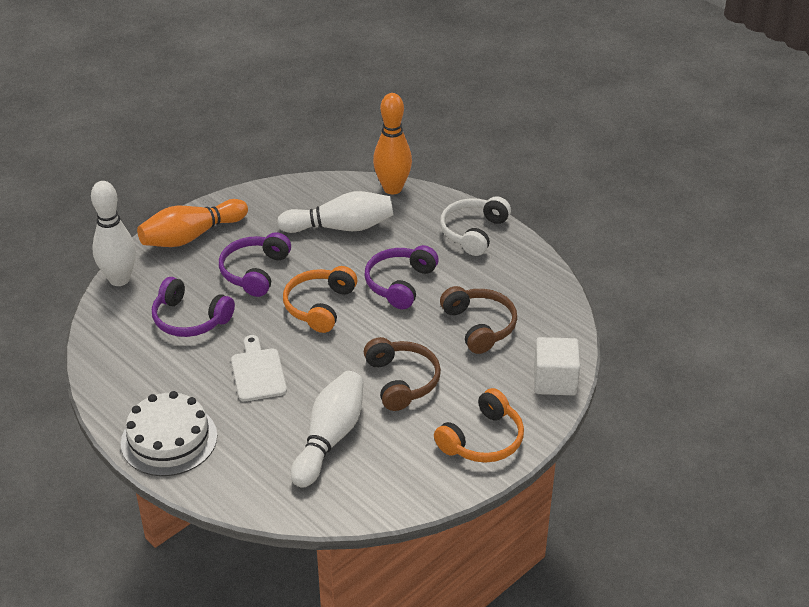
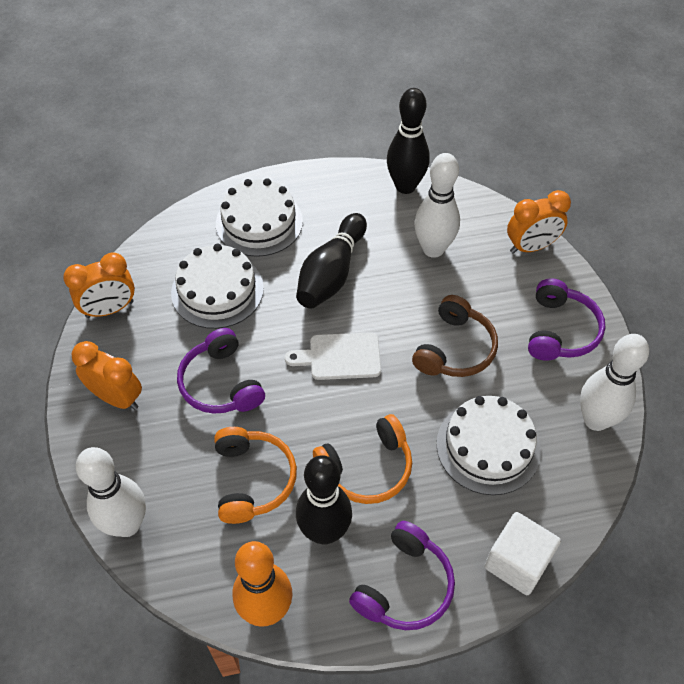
black bowling pin: none = 0 -> [296,213,367,309] [296,455,352,545] [387,88,430,194] = 3
brown headphones: [364,337,441,411] [440,286,517,354] = 2 -> [412,295,498,377] = 1
orange bowling pin: [137,199,248,247] [373,93,412,194] = 2 -> [233,541,293,627] = 1
orange clock: none = 0 -> [63,252,135,318] [71,341,142,410] [507,190,571,254] = 3
white cake: [121,391,217,476] = 1 -> [171,243,264,329] [216,178,303,257] [437,396,541,495] = 3
white headphones: [440,196,511,256] = 1 -> none = 0

